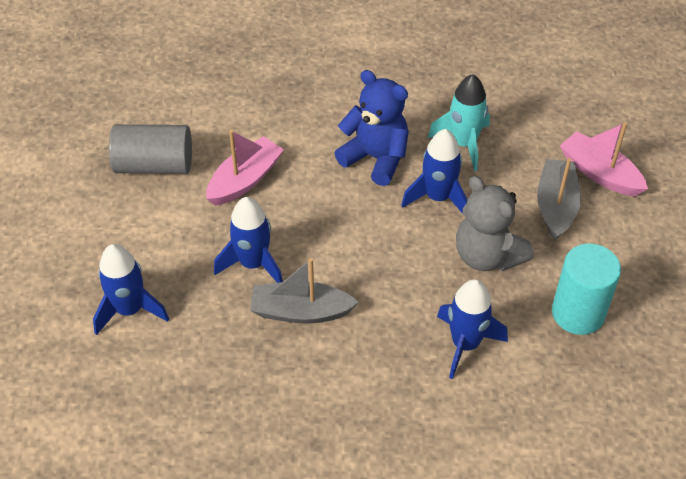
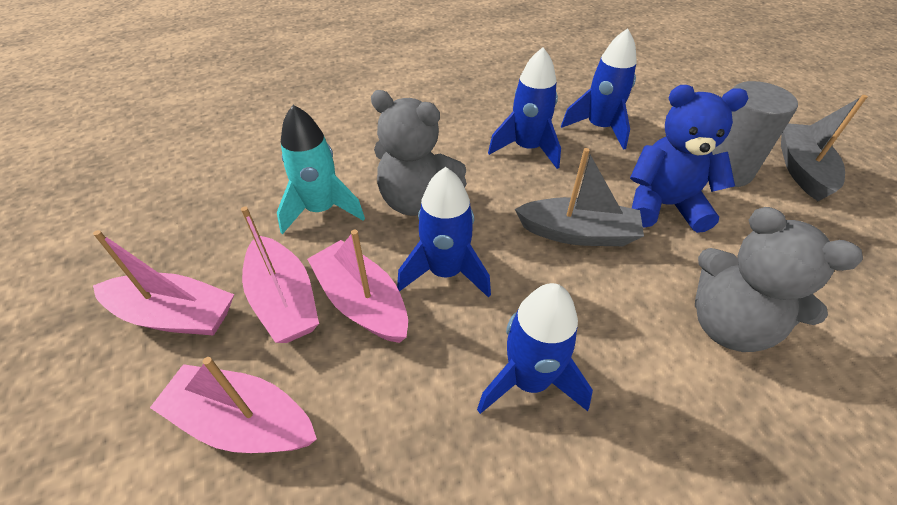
grey teddy bear: [456,176,534,271] = 1 -> [371,90,467,216] [695,207,863,352] = 2
pink boat: [206,130,284,206] [560,122,648,196] = 2 -> [93,230,234,336] [150,357,317,453] [241,206,319,343] [307,230,408,343] = 4
turquoise cylinder: [552,243,621,335] = 1 -> none = 0

